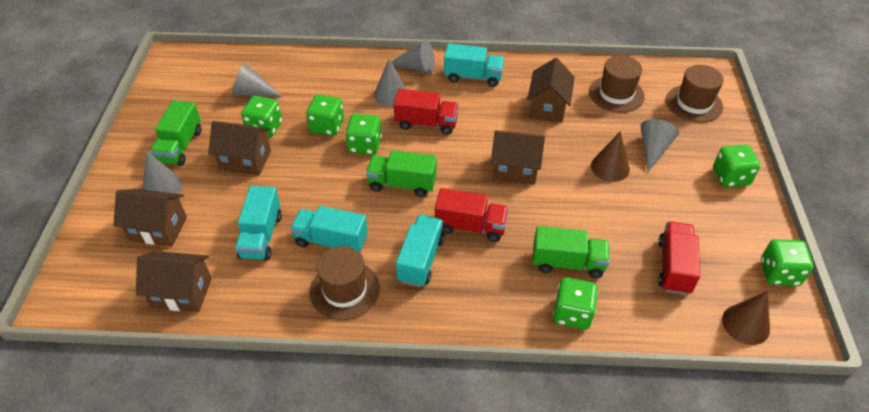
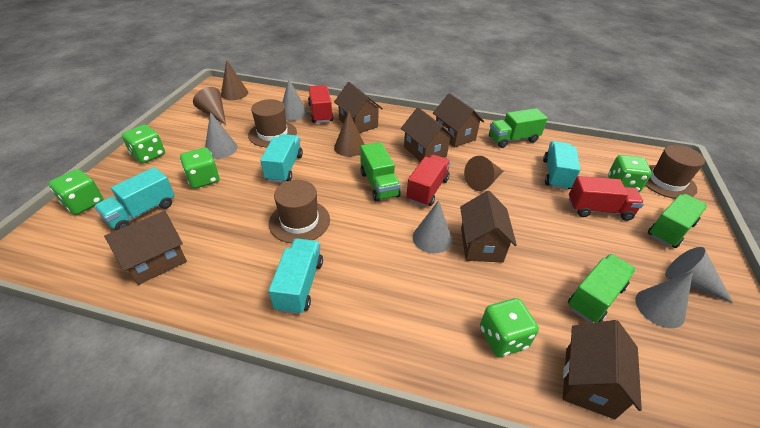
brown cone: [591,131,630,182] [722,291,770,345] = 2 -> [193,87,226,125] [221,60,248,100] [334,111,365,157] [464,156,503,191] = 4
brown house: [113,189,187,246] [136,251,212,312] [208,121,271,175] [491,130,545,184] [527,58,575,122] = 5 -> [104,211,187,285] [334,82,383,133] [401,107,455,162] [433,93,484,147] [460,191,517,262] [563,320,642,419] = 6
green dice: [241,96,282,138] [306,94,344,136] [345,114,382,155] [553,277,598,329] [713,145,761,187] [761,239,814,286] = 6 -> [49,169,103,215] [122,125,165,163] [180,148,220,189] [480,298,539,357] [608,155,652,192] = 5
green truck: [150,100,201,166] [366,150,437,197] [533,226,610,278] = 3 -> [361,142,401,202] [489,108,548,148] [568,254,636,323] [648,194,707,248] = 4

